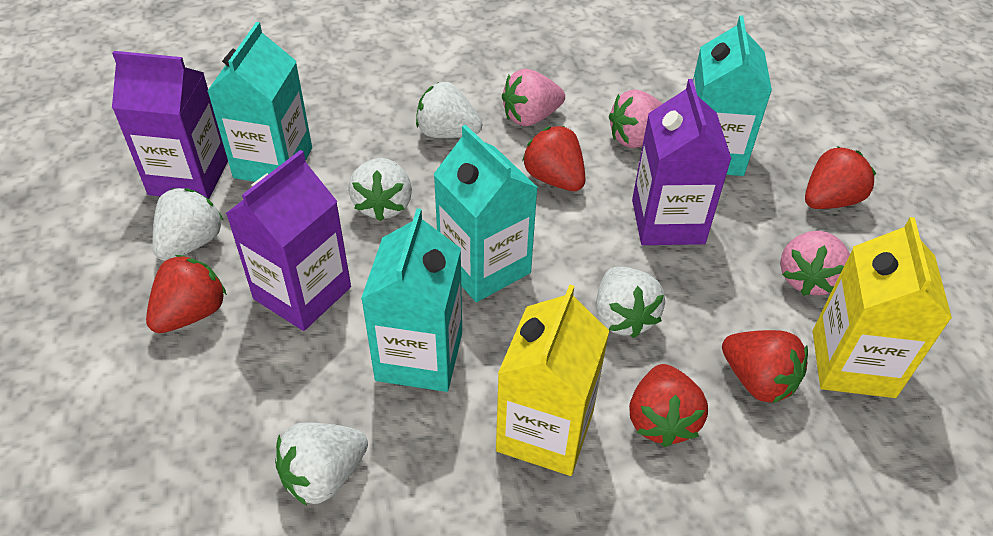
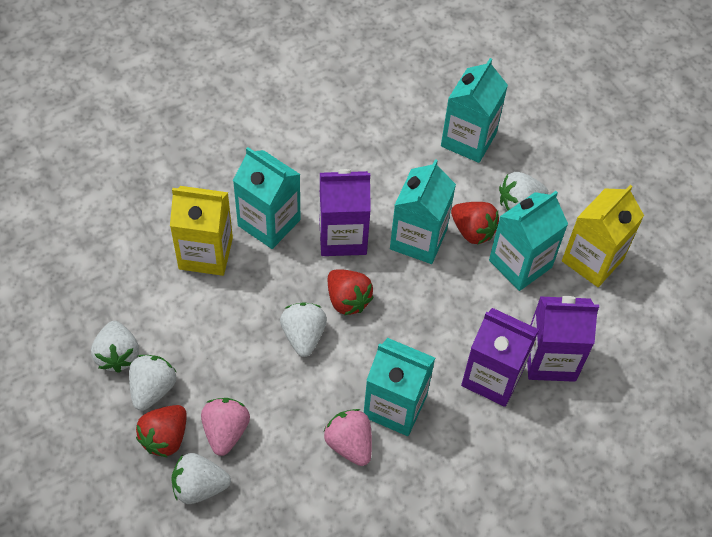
pink strawberry: [502,69,565,126] [609,89,662,148] [780,231,850,296] = 3 -> [201,398,250,456] [324,409,372,466] = 2
red strawberry: [146,255,227,333] [522,126,585,191] [629,364,708,447] [722,330,808,403] [805,146,876,209] = 5 -> [136,405,187,458] [328,269,374,315] [451,202,499,244] = 3
turquoise carton: [208,22,312,182] [361,208,462,392] [434,125,538,302] [693,15,772,176] = 4 -> [233,147,300,249] [364,338,435,436] [390,159,456,264] [441,58,508,163] [489,191,568,291] = 5

